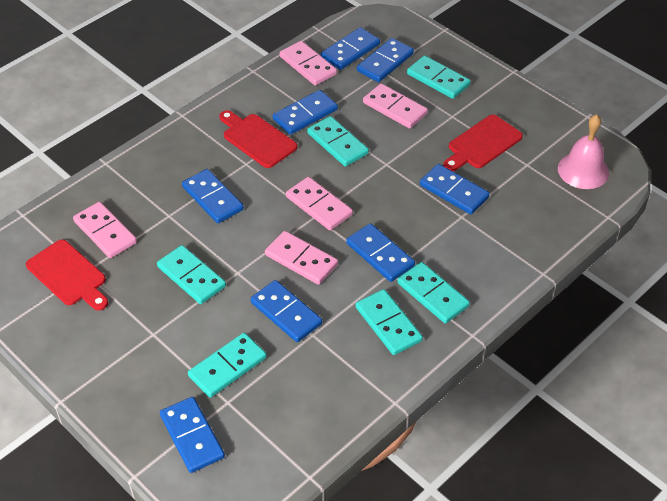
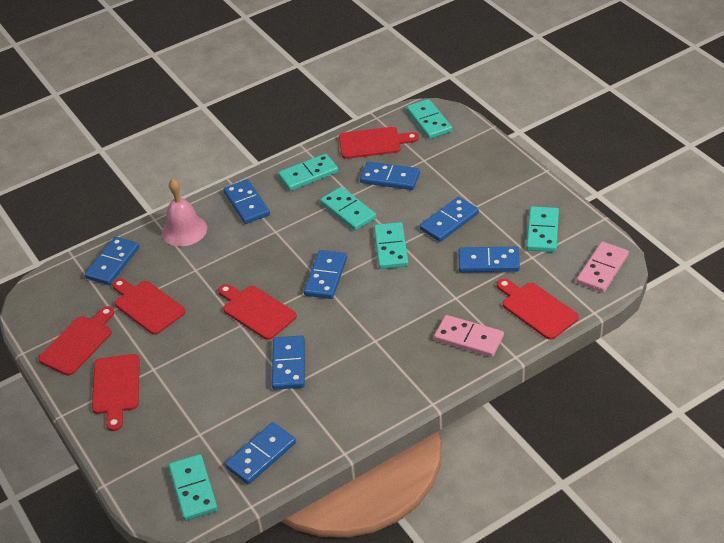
pink domino: [73,202,137,258] [265,231,338,285] [280,41,337,85] [286,177,353,230] [363,83,428,128] = 5 -> [434,315,504,357] [577,242,629,293] = 2
red cutting board: [26,240,108,311] [219,110,297,168] [443,115,523,171] = 3 -> [38,306,115,376] [92,354,140,431] [112,278,185,335] [218,284,297,340] [339,127,419,159] [497,278,579,340] = 6

